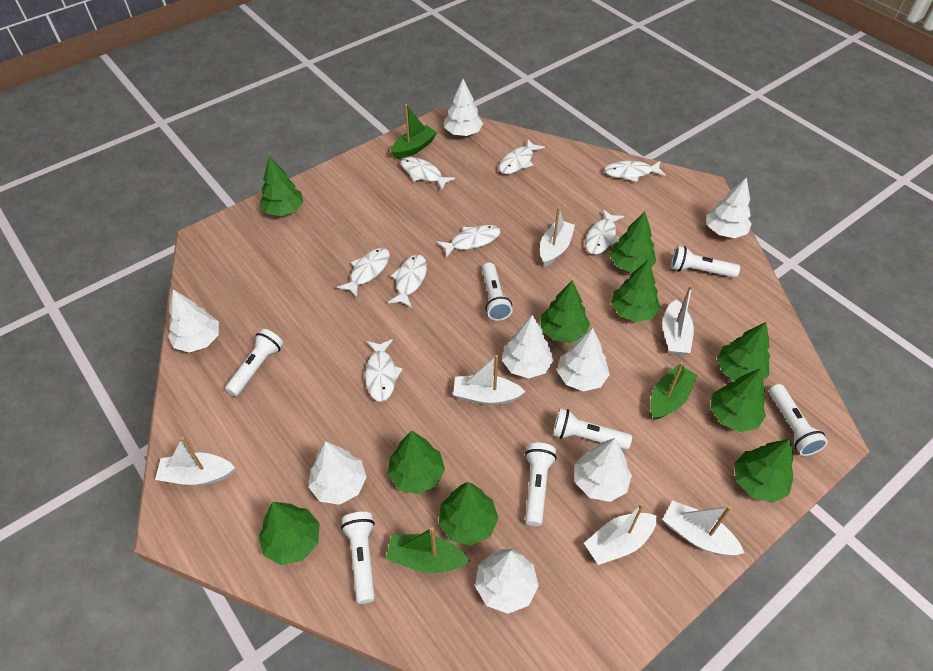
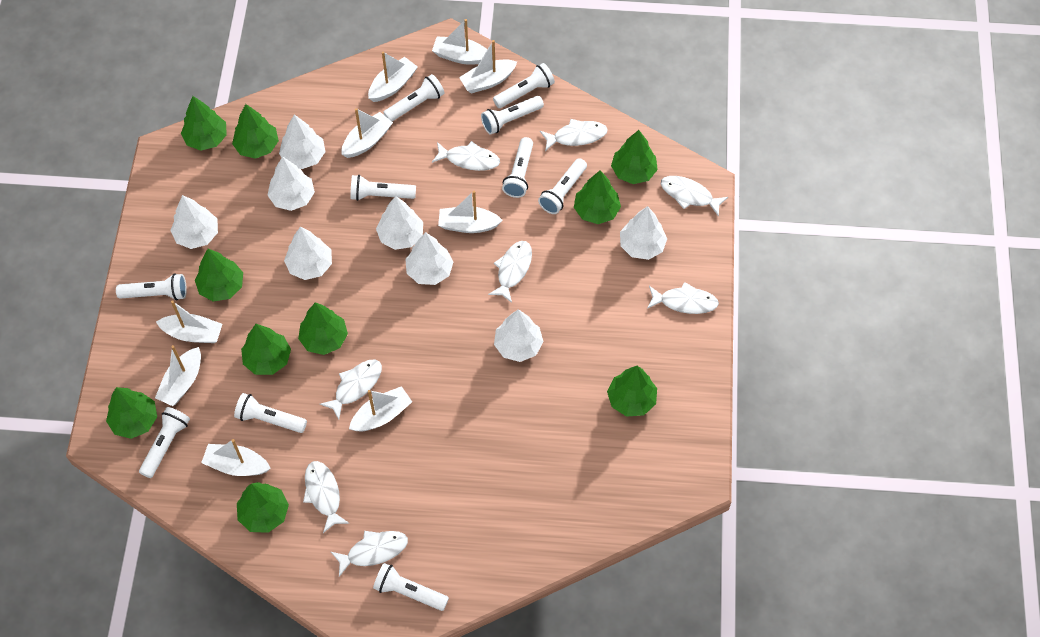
green boat: [386,527,470,573] [391,104,437,159] [650,362,697,420] = 3 -> none = 0
white boat: [155,437,235,485] [453,355,525,405] [540,207,575,266] [584,503,657,565] [662,285,694,355] [663,500,744,555] = 6 -> [155,345,201,406] [156,300,222,343] [201,439,271,476] [341,108,393,158] [349,386,412,431] [368,52,418,102] [432,19,487,65] [438,191,503,233] [459,40,517,93] = 9
white flashlight: [225,329,283,396] [341,512,375,604] [482,262,513,321] [525,443,557,526] [553,408,632,450] [671,246,740,278] [769,384,828,456] = 7 -> [116,273,187,300] [139,407,190,478] [234,393,307,433] [350,175,416,201] [373,563,449,611] [383,74,444,121] [481,96,544,135] [493,63,555,108] [502,137,533,198] [538,158,587,214] = 10

